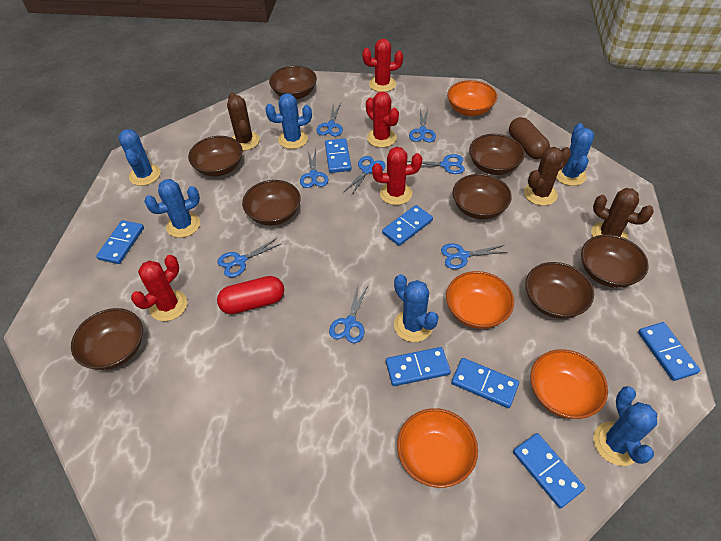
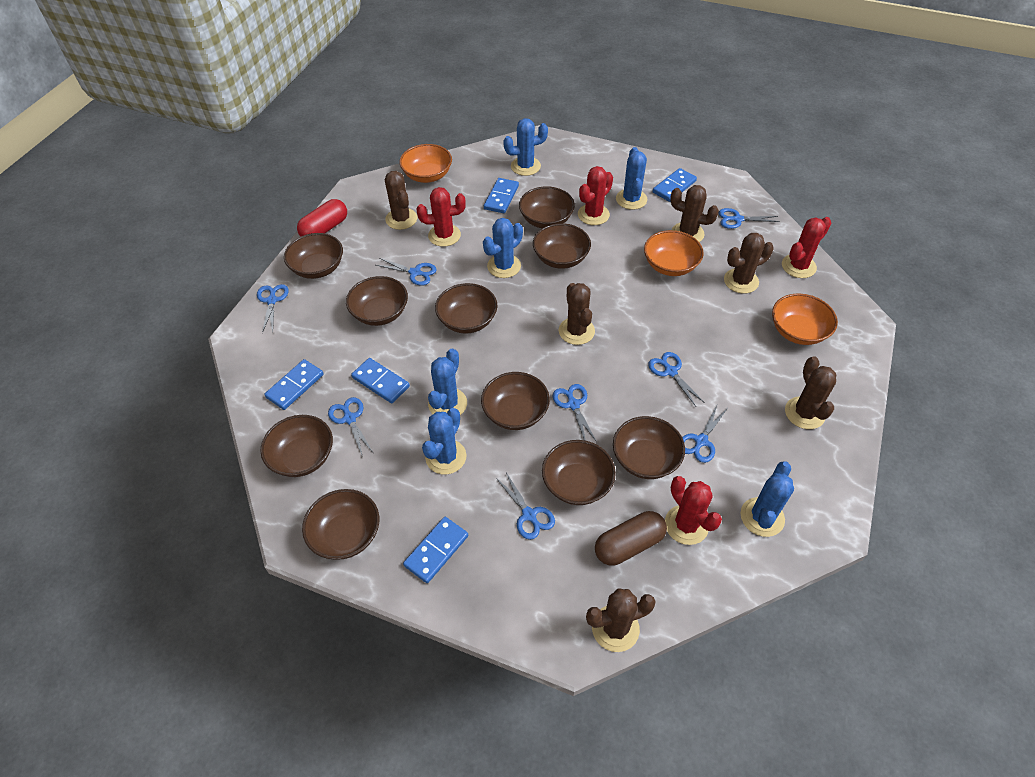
blue domino: [96,220,144,264] [325,138,351,173] [382,205,433,246] [386,347,451,386] [451,358,519,408] [513,433,585,508] [638,322,700,381] = 7 -> [264,359,324,410] [351,358,410,403] [403,517,468,583] [484,178,519,213] [653,168,697,202] = 5
brown bowl: [71,308,143,370] [188,136,243,177] [242,180,301,226] [269,66,317,100] [452,174,512,219] [469,134,525,175] [525,262,594,319] [581,234,649,288] = 8 -> [260,415,333,477] [284,233,343,279] [302,489,379,560] [346,276,408,326] [435,283,497,334] [481,372,550,430] [519,186,575,228] [533,223,591,269] [542,440,616,505] [613,416,685,479] = 10
brown cactus: [227,93,260,151] [524,147,571,206] [591,188,654,239] = 3 -> [385,171,417,230] [559,283,595,345] [586,588,656,652] [670,185,719,242] [724,233,774,293] [785,356,836,429] = 6
orange bowl: [397,408,478,488] [446,271,514,329] [447,80,497,116] [530,349,608,419] = 4 -> [399,144,452,183] [644,230,704,276] [772,293,838,345] = 3

